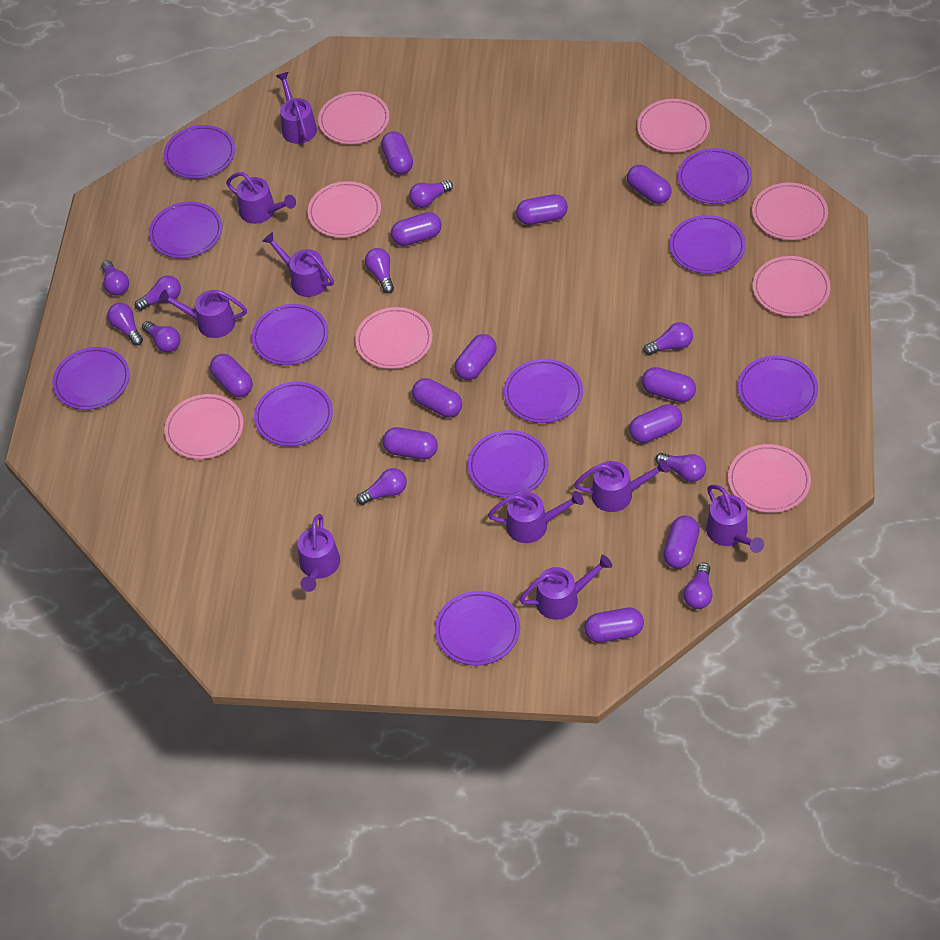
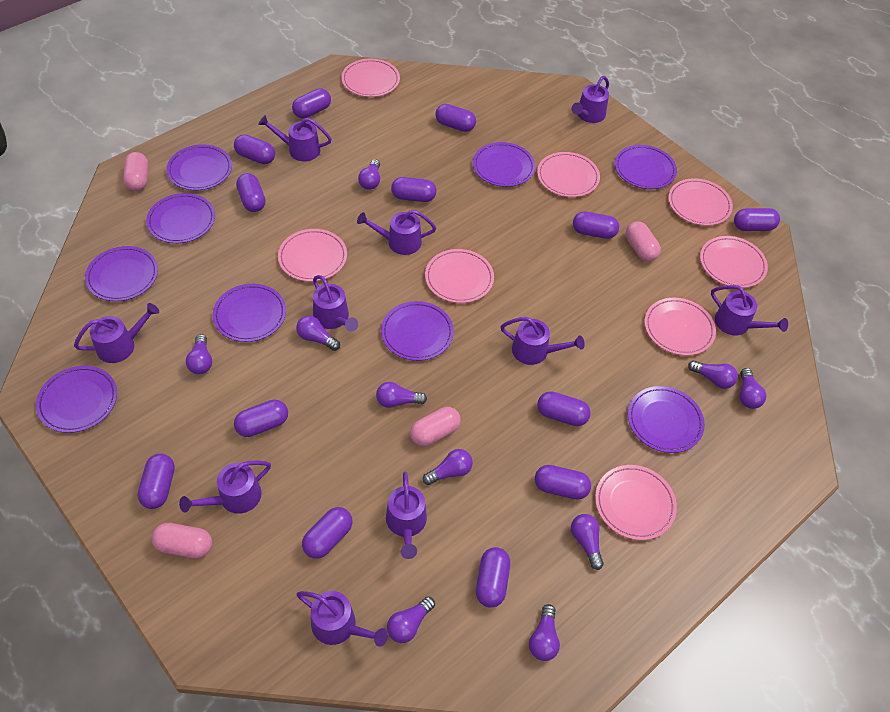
pink capsule: none = 0 -> [123,152,148,191] [152,523,212,558] [410,407,461,446] [626,221,661,262] = 4
purple capsule: [210,354,253,397] [381,131,413,175] [382,427,438,459] [391,212,442,246] [412,378,462,417] [455,334,497,380] [516,194,568,225] [584,608,644,643] [627,165,672,204] [629,404,682,443] [642,367,696,402] [663,515,700,569] = 12 -> [138,454,175,509] [234,134,275,164] [234,399,288,437] [236,173,266,212] [292,88,331,119] [302,507,353,559] [391,177,437,202] [435,104,476,132] [476,547,510,608] [535,465,591,500] [537,391,591,426] [573,211,619,239] [734,208,780,231] = 13
purple plate: [52,347,130,410] [149,201,222,258] [164,125,235,179] [251,304,328,365] [254,382,333,446] [435,591,520,666] [468,430,549,498] [504,359,583,423] [669,215,746,274] [678,148,752,204] [738,355,818,420] = 11 -> [36,366,117,433] [85,246,158,301] [146,193,215,243] [166,144,232,190] [213,284,286,342] [381,301,454,361] [473,142,535,187] [615,145,677,189] [628,386,705,453] = 9
purple watering can: [158,289,247,338] [226,172,296,224] [262,232,334,297] [276,72,317,144] [297,514,340,592] [488,491,584,543] [519,555,612,620] [574,459,669,512] [706,485,764,553] = 9 -> [74,303,159,363] [179,460,271,514] [258,115,332,161] [296,591,388,647] [313,275,358,332] [357,210,436,255] [386,472,427,559] [500,317,585,365] [572,76,609,123] [711,285,788,335] = 10

